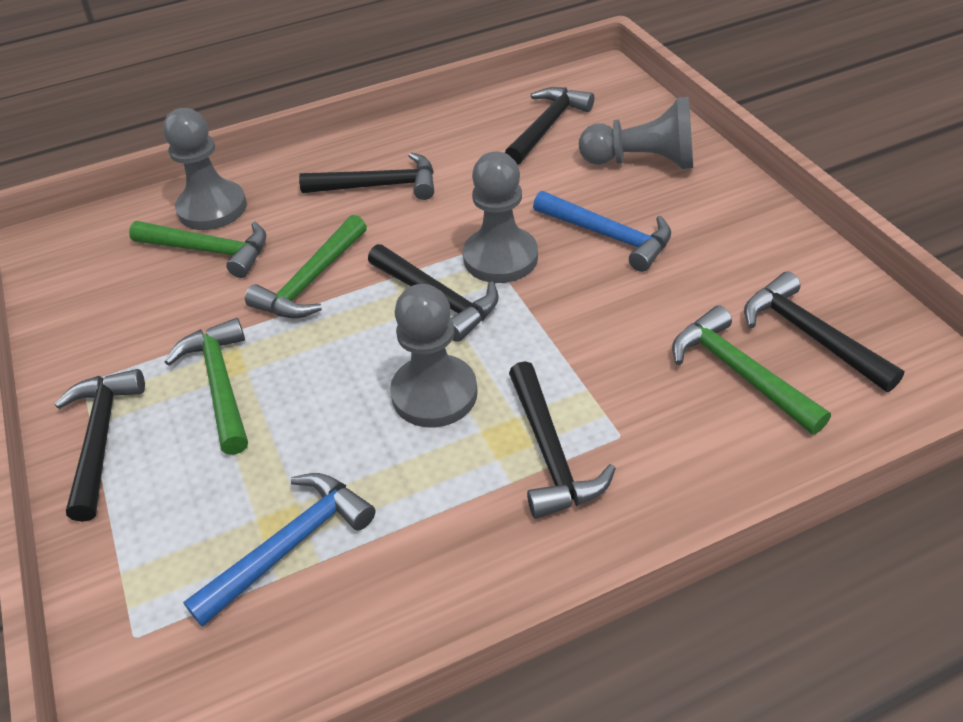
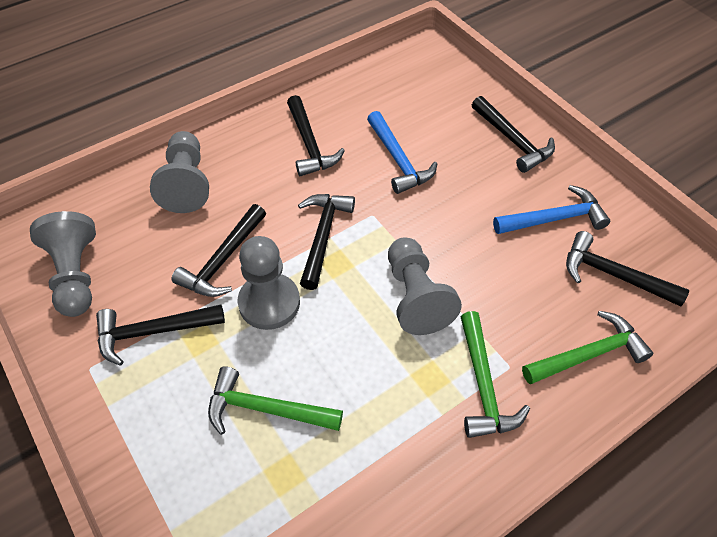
green hammer: [129,221,266,278] [165,318,248,455] [245,215,367,318] [672,306,831,434] = 4 -> [208,366,343,435] [461,311,530,438] [522,311,653,384] = 3

